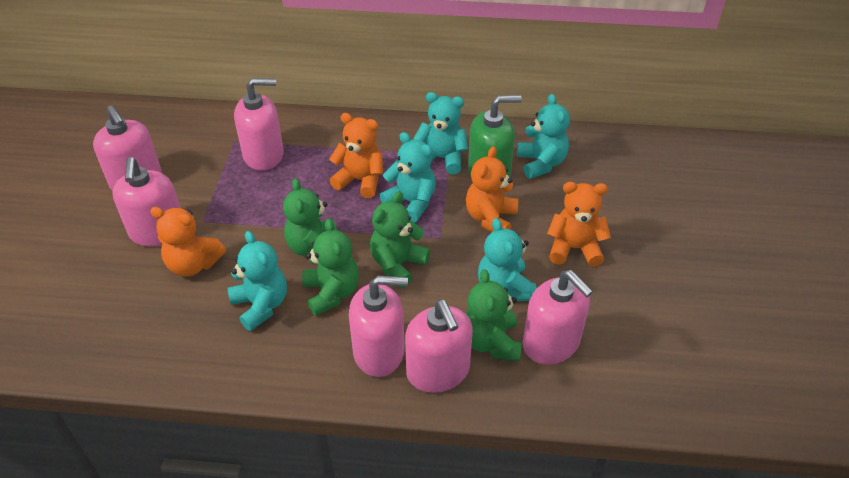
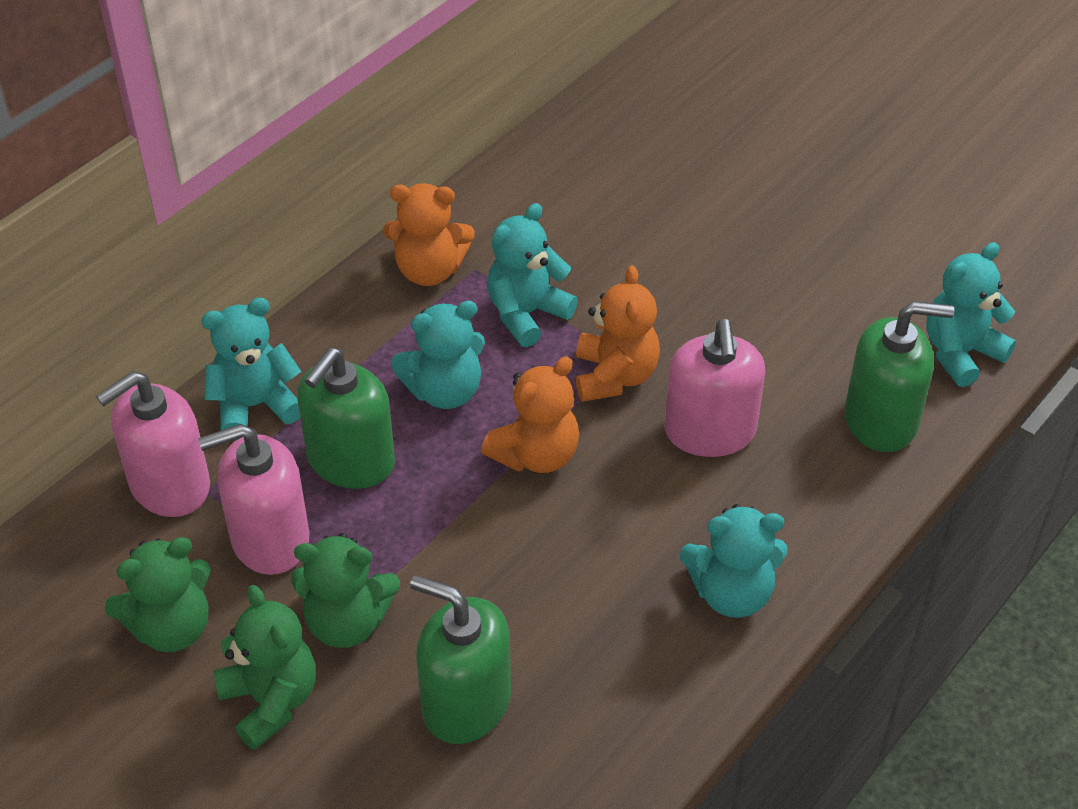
green soap dispenser: [468,95,522,178] = 1 -> [297,348,395,489] [410,575,511,744] [845,301,954,452] = 3
green teddy bear: [283,178,337,256] [302,219,359,316] [370,191,430,288] [465,269,522,361] = 4 -> [105,537,211,652] [213,585,316,750] [291,533,400,648] = 3
orange teddy bear: [150,207,226,276] [329,113,383,198] [466,146,518,232] [547,182,611,267] = 4 -> [383,183,475,286] [481,357,579,473] [576,265,660,402] = 3
pink soap dispenser: [93,106,161,190] [112,157,180,247] [234,78,284,171] [349,276,408,377] [405,300,473,393] [523,270,593,365] = 6 -> [96,371,210,517] [198,424,310,575] [664,319,765,457] = 3

